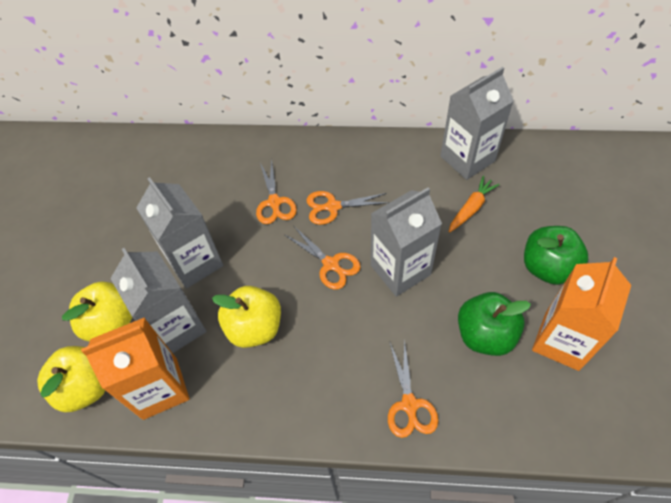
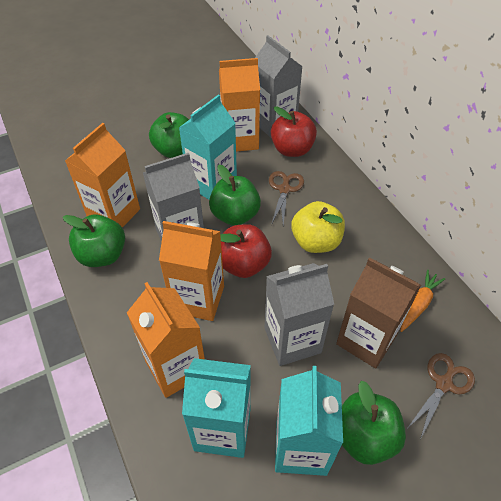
brown carton: none = 0 -> [336,257,421,369] = 1
brown scissors: none = 0 -> [269,171,304,225] [406,353,475,440] = 2
green apple: [458,292,531,356] [524,226,588,285] = 2 -> [63,214,125,267] [149,112,189,158] [209,165,261,226] [342,381,406,465] = 4
grey carton: [110,248,207,353] [136,177,223,288] [371,187,442,297] [440,67,514,180] = 4 -> [143,153,204,242] [255,35,303,138] [264,263,334,366] = 3
orange carton: [81,317,189,420] [532,257,631,371] = 2 -> [65,123,140,228] [127,282,205,398] [159,221,224,321] [219,58,260,152] = 4
orange scissors: [256,158,297,224] [285,226,361,289] [306,191,390,225] [388,339,438,438] = 4 -> none = 0
red apple: none = 0 -> [220,224,272,278] [271,106,317,157] = 2
turquoise carton: none = 0 -> [179,95,237,200] [182,358,251,458] [275,366,343,476] = 3
yellow apple: [37,346,105,412] [62,281,132,342] [212,286,281,348] = 3 -> [291,201,345,253] = 1

